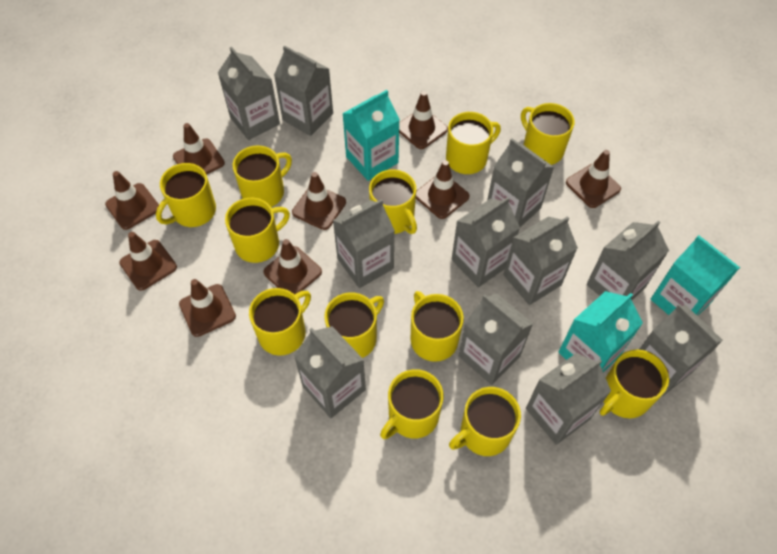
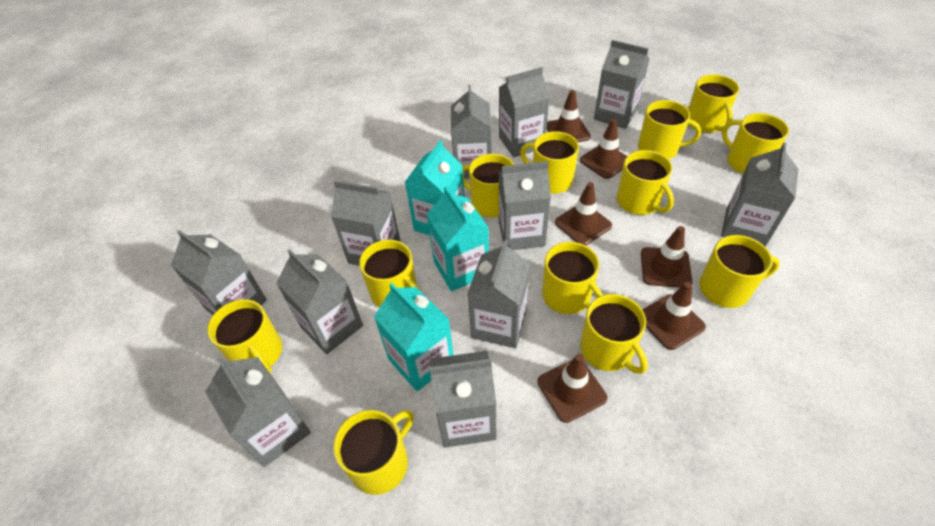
brown traffic cone: [105,171,159,230] [119,232,177,291] [173,123,225,175] [179,279,236,337] [263,239,322,295] [292,172,346,230] [399,91,448,149] [416,160,470,219] [566,150,621,208] = 9 -> [537,354,608,423] [547,90,591,142] [555,182,612,245] [580,119,627,179] [641,226,693,288] [642,282,706,350] = 6

